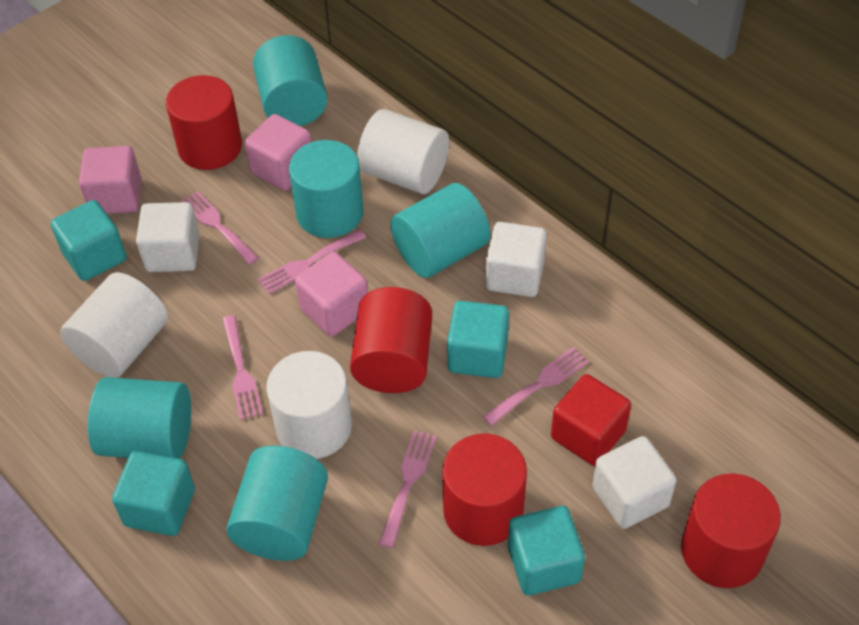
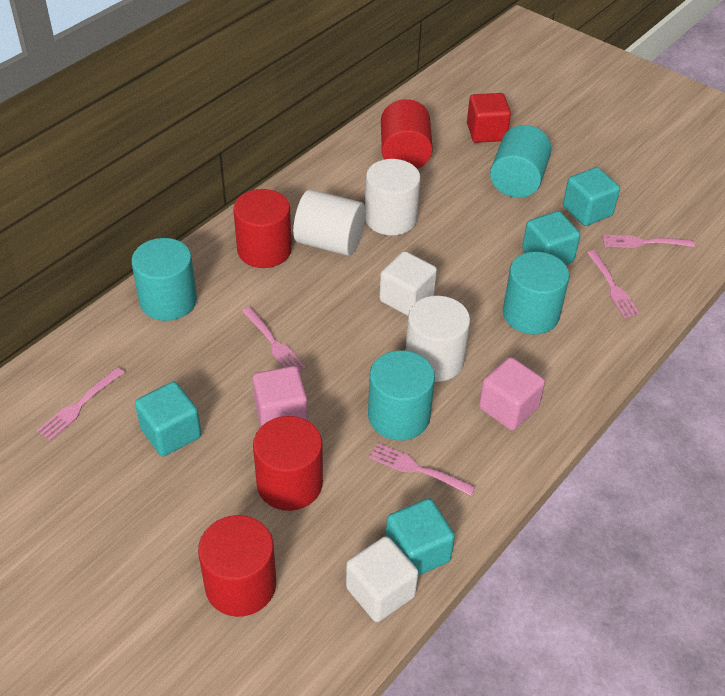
pink cube: [79,146,141,214] [245,114,312,191] [295,252,368,337] = 3 -> [253,366,308,426] [479,357,545,430] = 2
turquoise cylinder: [88,377,191,459] [226,446,328,561] [253,35,327,126] [289,140,364,238] [390,183,490,278] = 5 -> [131,238,197,321] [368,350,435,440] [490,125,552,198] [503,252,569,334] = 4
white cube: [136,202,200,272] [486,222,547,297] [592,436,677,529] = 3 -> [346,536,419,622] [379,251,437,316] = 2

